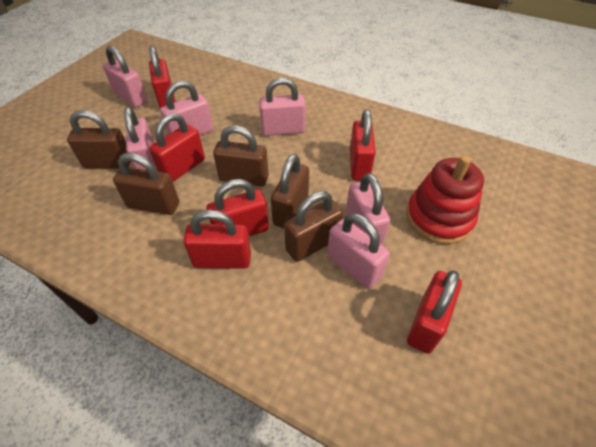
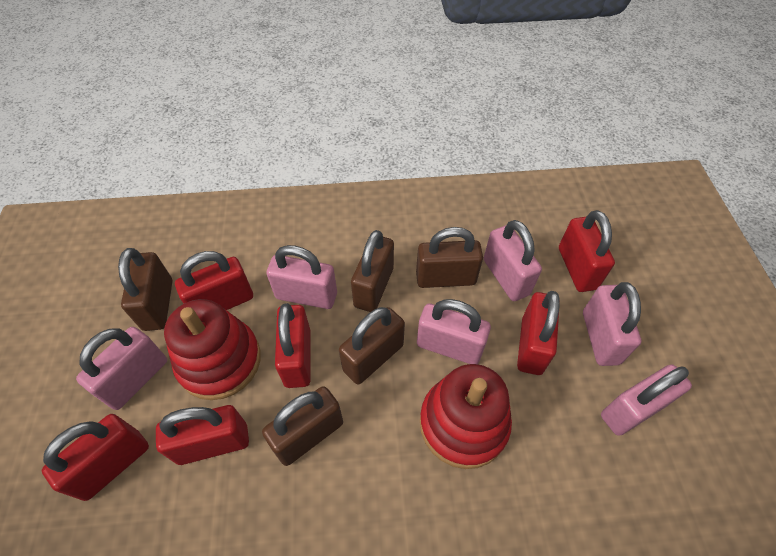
red stacking toy: [406,155,484,244] = 1 -> [164,299,261,400] [420,364,512,469] = 2

